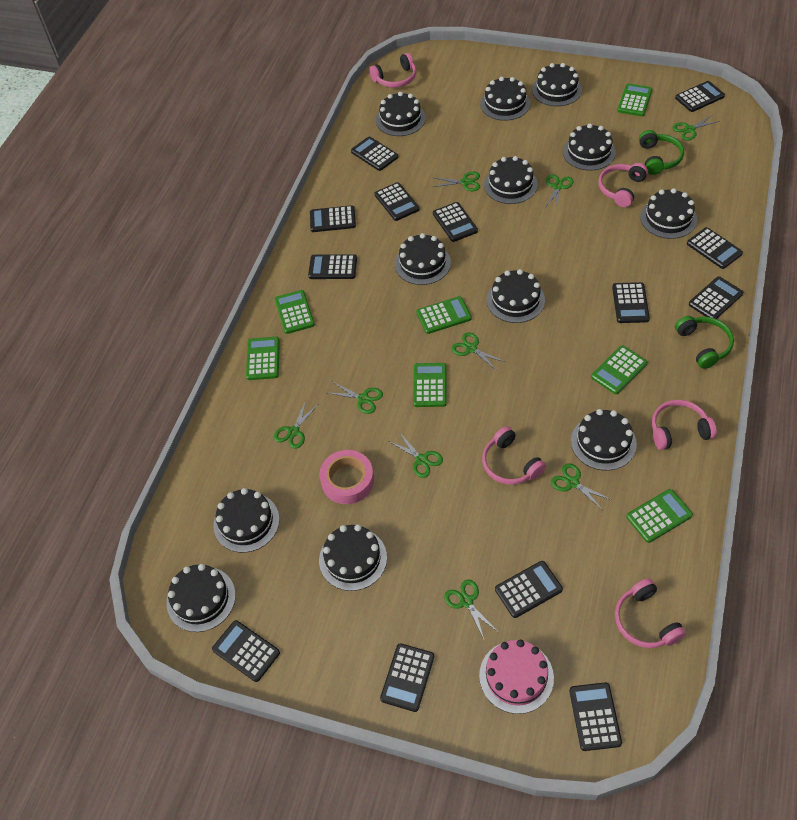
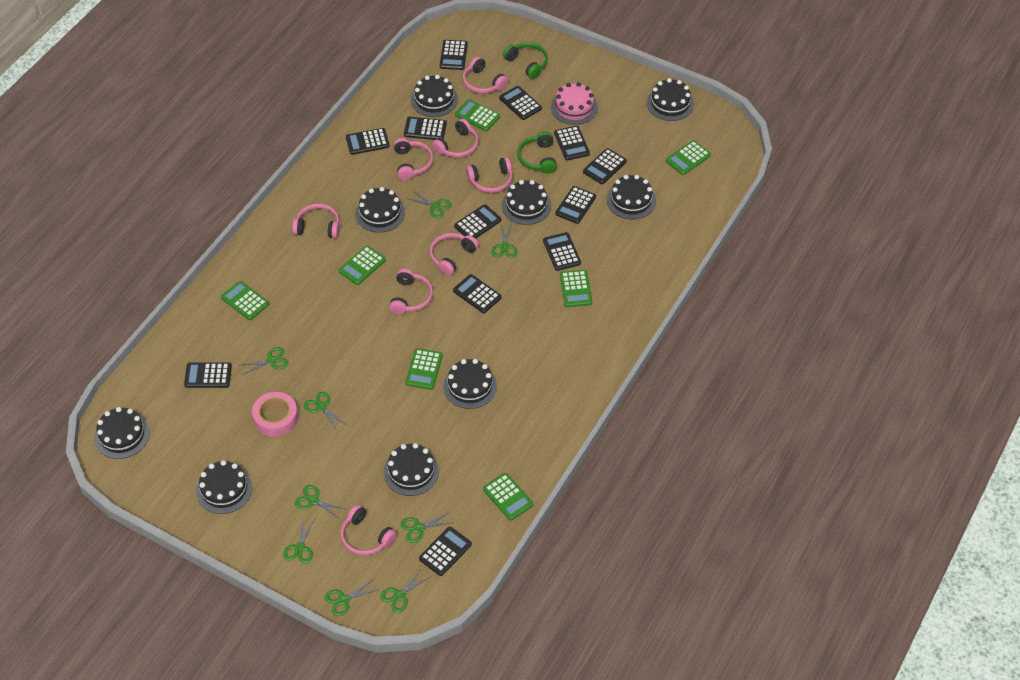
black cake: [167,564,236,632] [213,488,280,553] [319,524,387,591] [376,92,426,136] [395,233,451,285] [480,77,530,121] [484,156,538,204] [487,269,545,323] [532,63,582,106] [563,123,616,171] [571,409,637,471] [640,188,697,239] = 12 -> [94,407,150,459] [196,460,253,514] [355,187,405,233] [383,443,439,496] [411,75,458,117] [443,359,497,409] [502,180,551,225] [607,175,656,220] [647,78,694,121] = 9
black calculator: [212,620,280,682] [308,254,357,279] [310,205,356,232] [351,137,398,171] [375,182,419,221] [380,643,434,712] [433,202,478,242] [495,561,563,618] [569,682,622,751] [612,282,650,323] [675,81,725,112] [687,227,743,269] [689,276,743,319] = 13 -> [184,362,232,388] [346,128,390,155] [404,117,447,140] [419,527,472,576] [440,40,468,70] [453,274,502,313] [454,204,501,239] [499,86,542,120] [543,232,581,271] [554,126,590,161] [555,186,596,224] [583,148,627,184] = 12
pink headphones: [369,53,417,88] [482,426,546,485] [599,163,648,207] [615,578,686,648] [652,400,717,450] = 5 -> [292,204,340,238] [341,505,397,555] [389,269,433,314] [394,138,433,180] [430,233,479,276] [432,119,479,158] [463,56,508,94] [466,157,513,193] = 8

